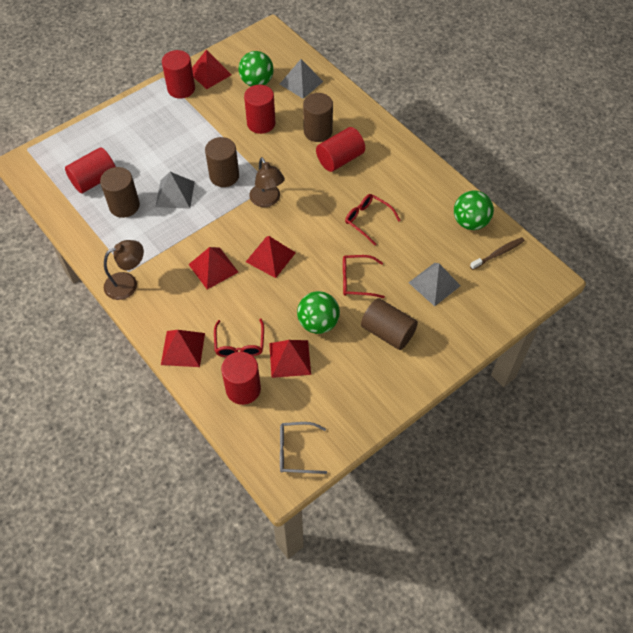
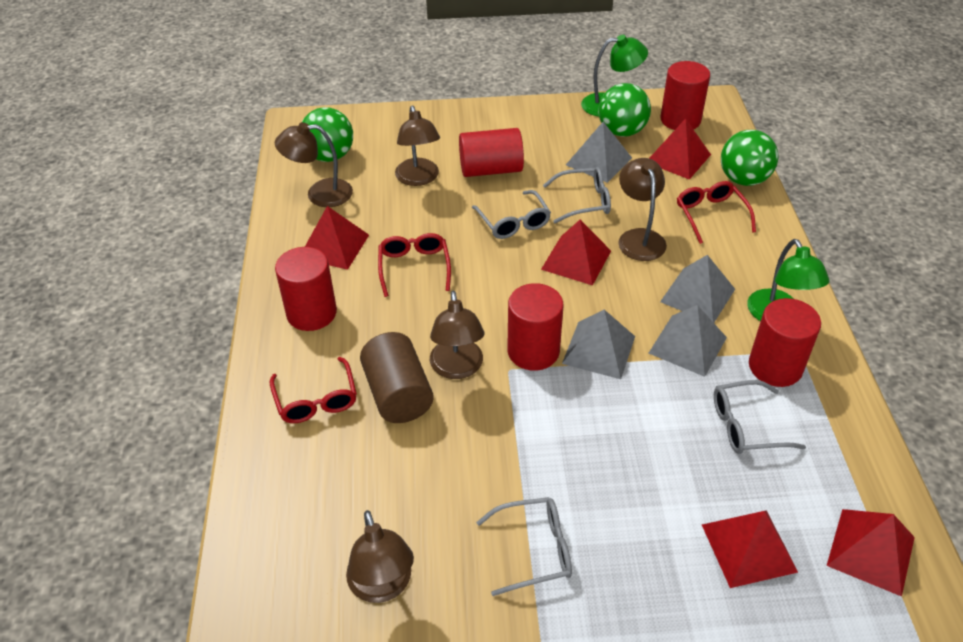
brown cylinder: [100,167,140,218] [205,137,239,187] [303,93,333,142] [361,298,418,350] = 4 -> [360,332,434,423] = 1
brown lamp: [104,240,144,300] [249,157,285,207] = 2 -> [275,122,353,207] [346,510,414,603] [395,106,440,186] [430,291,484,379] [618,158,667,261] = 5
brown toothbrush: [470,237,525,270] = 1 -> none = 0
green lamp: none = 0 -> [581,35,648,117] [747,239,830,321] = 2
grey glasses: [280,422,327,474] = 1 -> [472,190,551,239] [476,497,572,596] [543,167,611,224] [714,380,806,454] = 4
grey pyramid: [156,172,195,209] [280,59,324,99] [408,263,461,306] = 3 -> [562,310,635,379] [566,122,632,183] [649,305,727,377] [660,255,735,323] = 4

